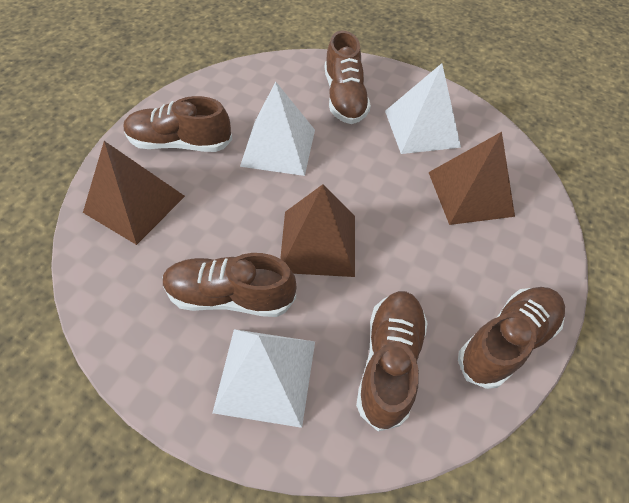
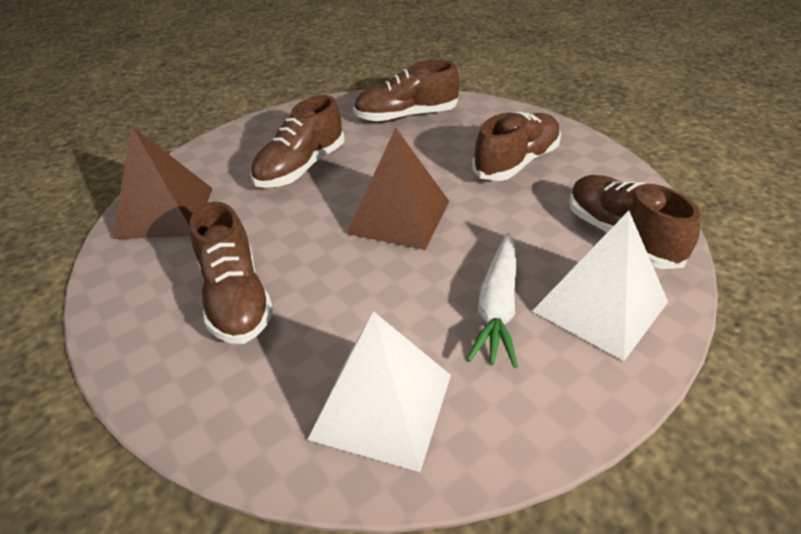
brown pyramid: [83,141,185,245] [280,184,355,277] [428,132,515,225] = 3 -> [113,125,213,239] [346,128,449,250] = 2
white carrot: none = 0 -> [467,233,518,368] = 1
white pyramid: [213,329,315,428] [240,82,315,176] [385,63,461,154] = 3 -> [307,311,451,472] [532,211,668,361] = 2

